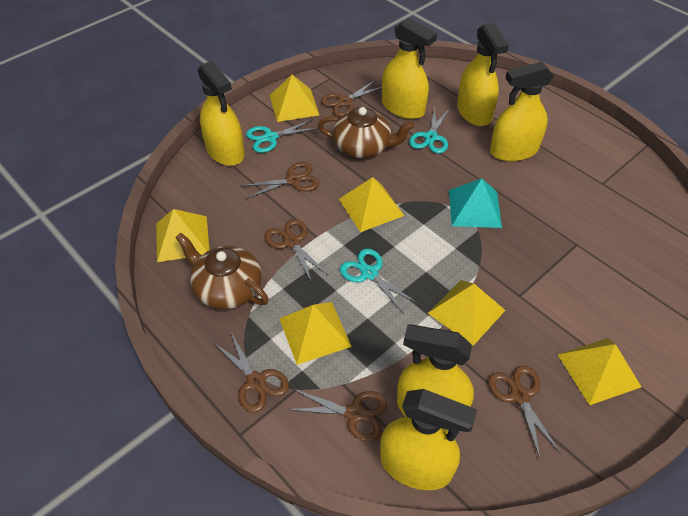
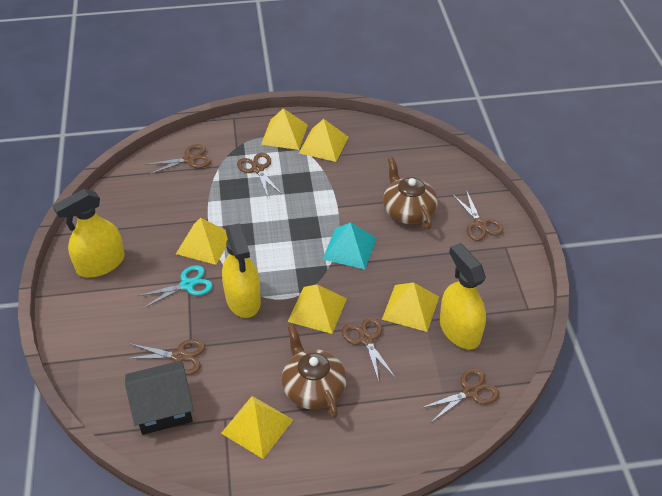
black house: none = 0 -> [125,360,194,435] = 1
turquoise scissors: [246,119,319,153] [340,249,417,314] [409,107,450,154] = 3 -> [138,265,213,308] = 1
yellow spray bottle: [198,61,244,166] [380,389,477,490] [382,18,437,119] [397,324,474,417] [457,23,509,126] [490,62,554,162] = 6 -> [53,189,125,277] [222,224,261,318] [440,243,486,349] = 3

